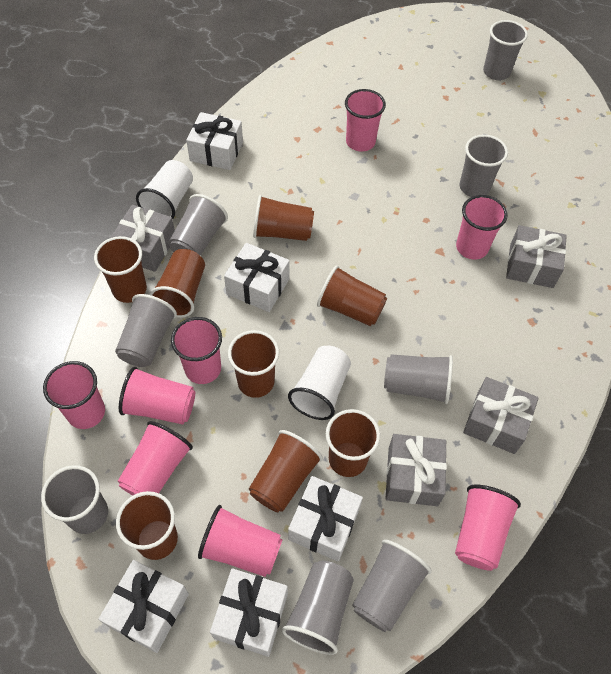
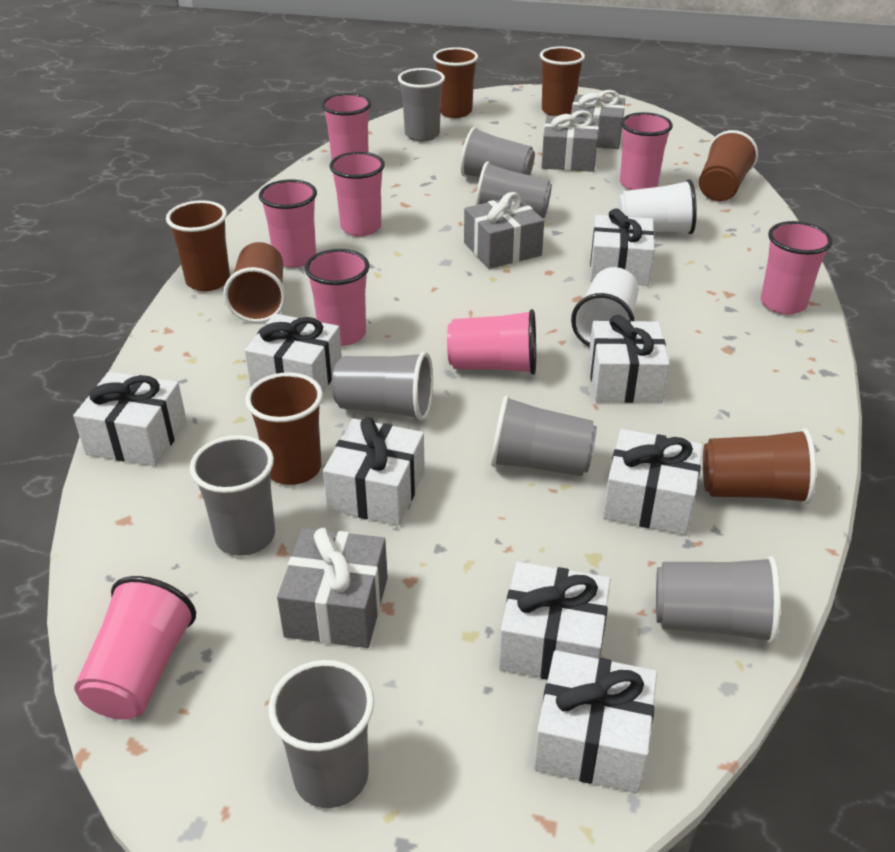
brown cup: [94,236,147,303] [116,491,178,560] [149,249,205,318] [228,330,279,398] [249,430,323,512] [253,195,314,241] [317,265,387,326] [326,409,380,477] = 8 -> [166,200,230,291] [223,242,286,323] [245,372,323,485] [433,47,478,118] [540,46,585,116] [699,130,758,201] [703,428,816,505] = 7
white gift: [98,560,189,653] [186,112,243,170] [210,568,288,657] [224,243,290,312] [288,476,363,562] = 5 -> [73,372,187,466] [245,314,342,392] [323,417,425,526] [499,562,610,680] [534,650,657,793] [588,315,670,403] [590,208,655,286] [603,429,703,535] = 8

